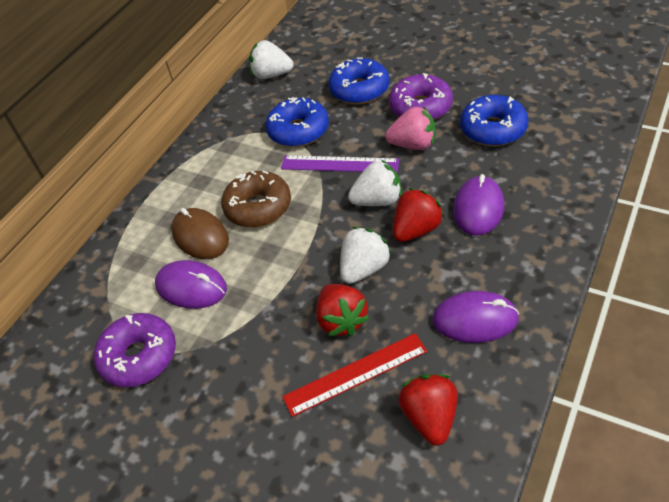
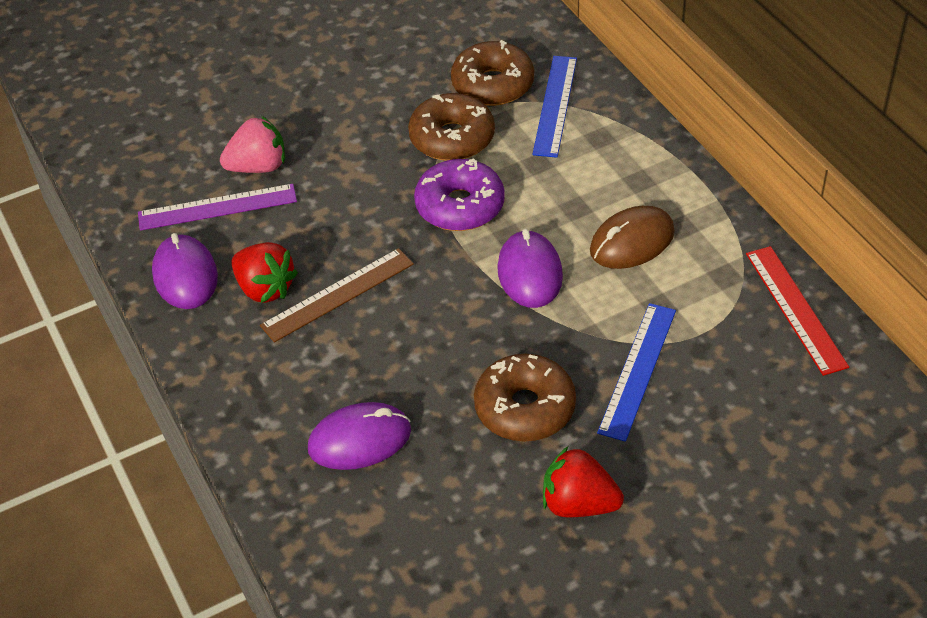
blue donut: [265,97,329,147] [328,57,389,104] [460,95,529,146] = 3 -> none = 0
blue ruler: none = 0 -> [532,56,577,158] [597,303,676,442] = 2
brown donut: [221,171,291,227] = 1 -> [408,93,495,161] [451,40,534,106] [474,354,576,441] = 3
brown ruler: none = 0 -> [260,248,414,343] = 1
purple donut: [94,313,176,387] [389,73,453,120] = 2 -> [414,158,505,231] = 1
red strawberry: [316,284,369,337] [393,188,444,242] [398,374,458,446] = 3 -> [232,242,298,303] [543,446,624,517] = 2
white strawberry: [249,40,294,79] [340,227,391,284] [348,159,402,206] = 3 -> none = 0

